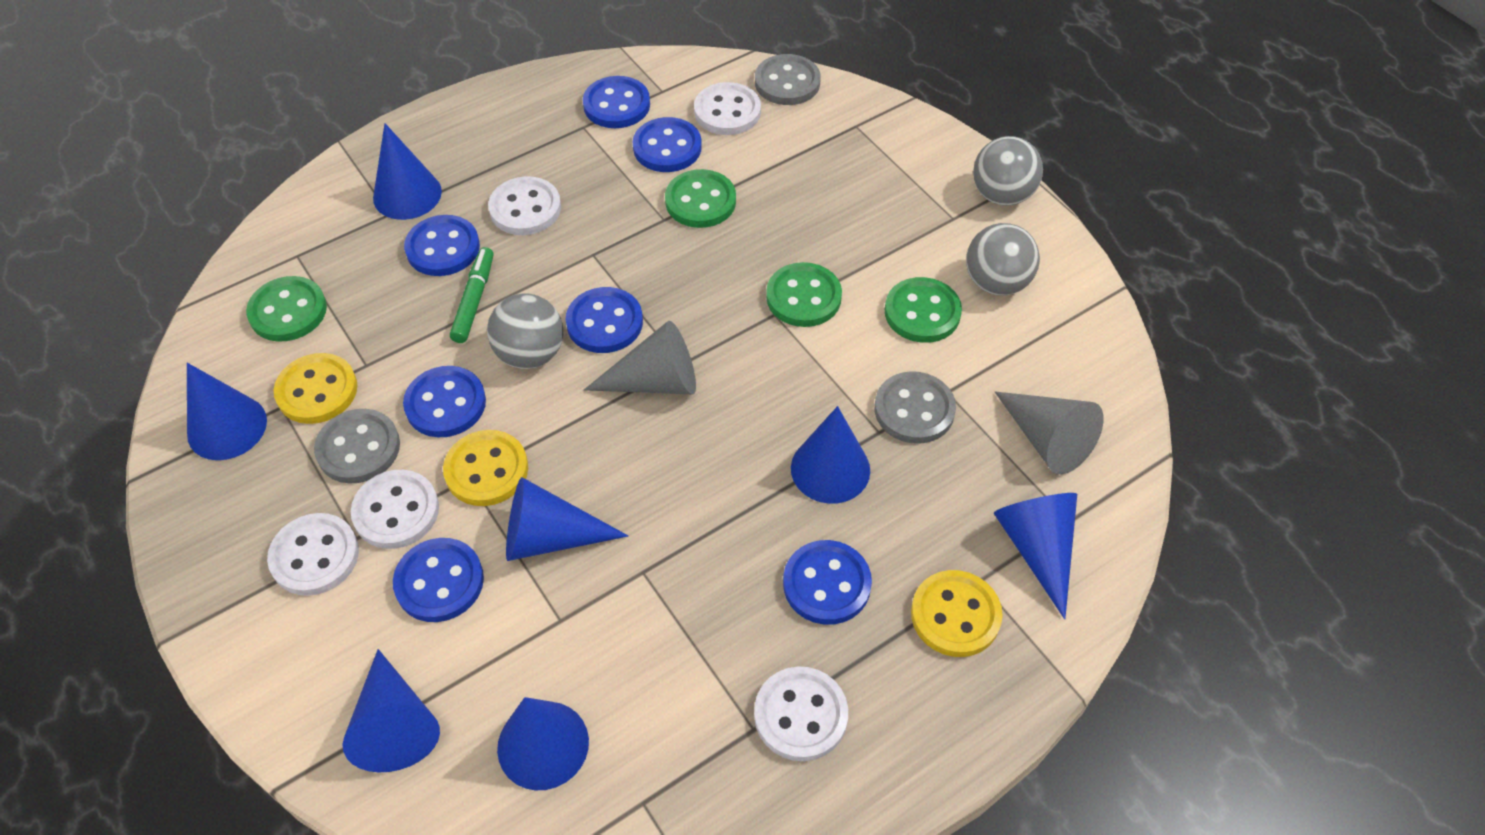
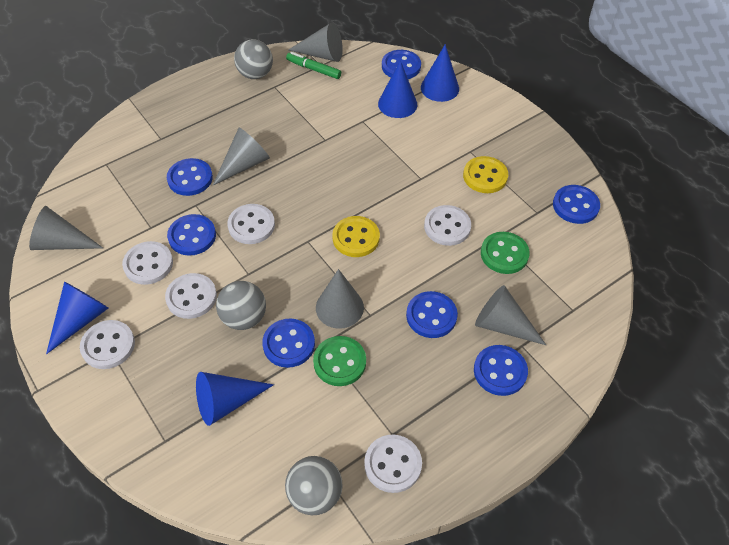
blue cone: [187,363,267,460] [342,649,440,772] [373,123,442,220] [497,697,589,790] [506,477,628,561] [791,406,870,504] [994,493,1077,619] = 7 -> [46,282,108,354] [196,372,274,426] [378,60,417,118] [421,44,459,102] = 4
green button: [246,276,327,342] [665,169,736,228] [766,262,842,327] [885,277,962,343] = 4 -> [313,336,366,386] [481,232,530,274] = 2
grey button: [314,409,400,484] [755,54,821,105] [875,371,956,444] = 3 -> none = 0
grey cone: [584,321,696,394] [995,392,1104,474] = 2 -> [29,206,103,250] [213,128,270,185] [289,22,343,62] [316,269,364,329] [475,285,546,345] = 5
white button: [267,513,359,596] [351,470,439,549] [488,176,561,235] [694,82,761,135] [754,666,848,761] = 5 -> [80,320,135,369] [122,241,173,285] [165,273,217,319] [227,204,275,244] [364,435,422,493] [424,205,471,246] = 6
yellow button: [274,353,358,424] [443,430,528,506] [911,570,1003,657] = 3 -> [332,216,380,257] [463,156,508,193] = 2

